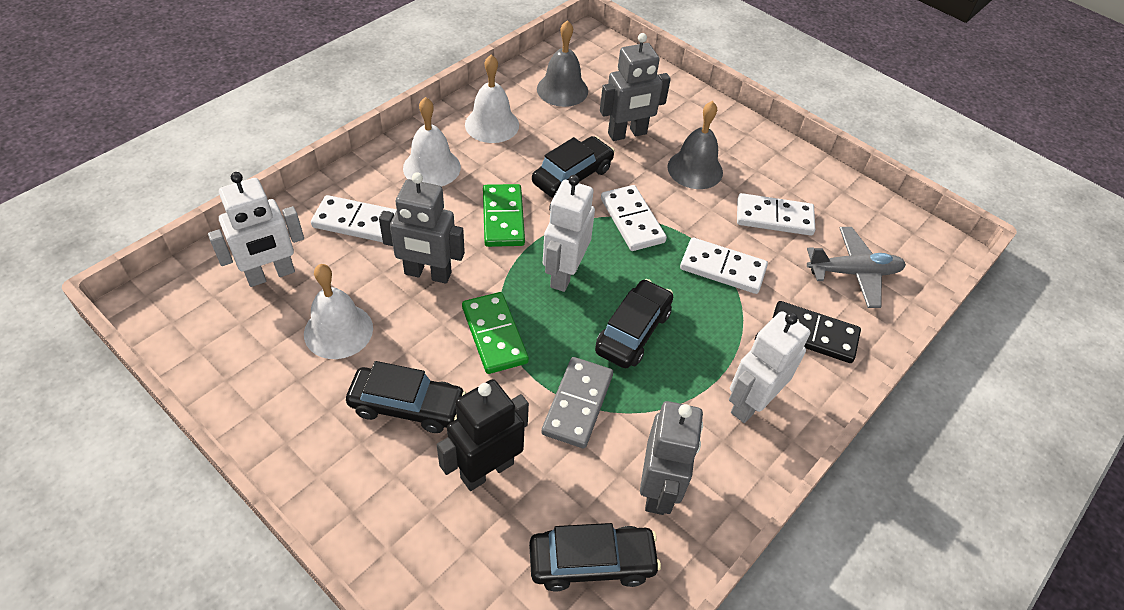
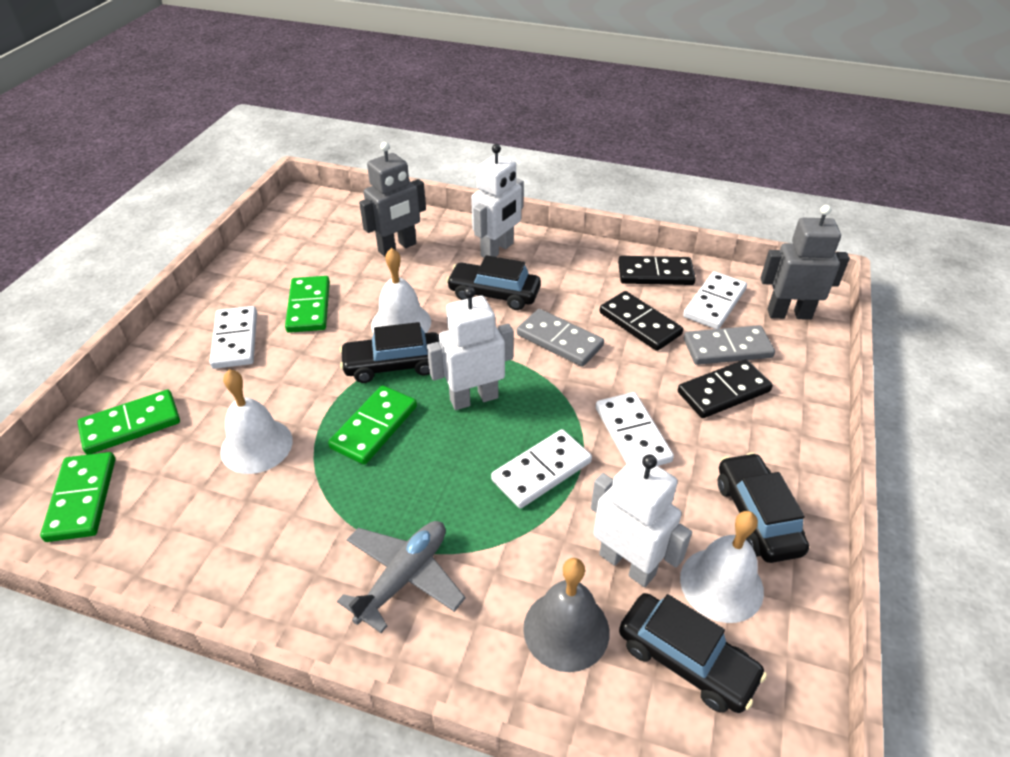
black domino: [772,301,861,363] = 1 -> [600,291,683,351] [618,256,696,285] [678,359,773,418] = 3
black robot: [437,379,529,491] = 1 -> none = 0
green domino: [462,292,529,374] [483,184,525,247] = 2 -> [40,452,115,542] [77,390,180,455] [285,276,330,333] [328,385,417,465] = 4
grey bell: [537,20,588,107] [667,101,723,189] = 2 -> [523,558,609,672] = 1
grey domino: [541,357,613,449] = 1 -> [517,309,604,367] [684,325,775,365] = 2
grey robot: [379,173,465,284] [600,33,671,141] [640,401,703,515] = 3 -> [359,142,426,257] [761,205,849,320] = 2

